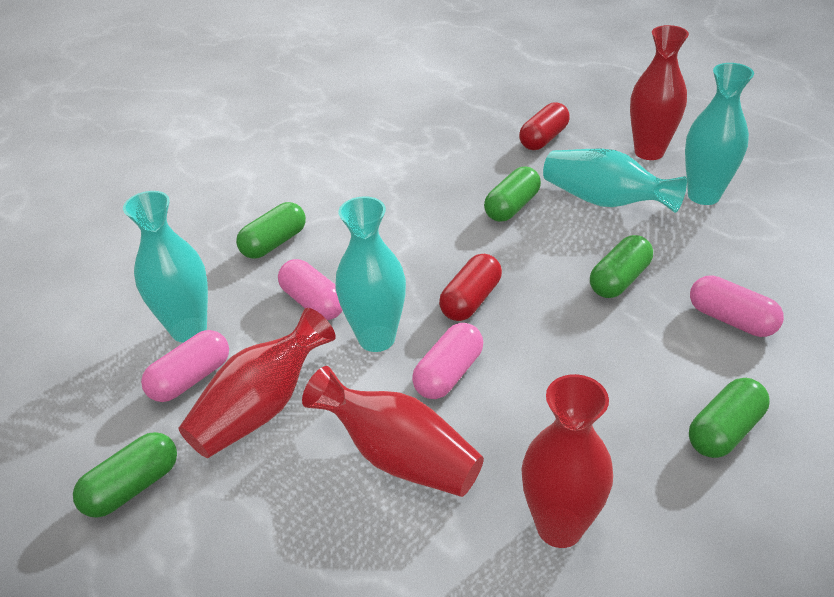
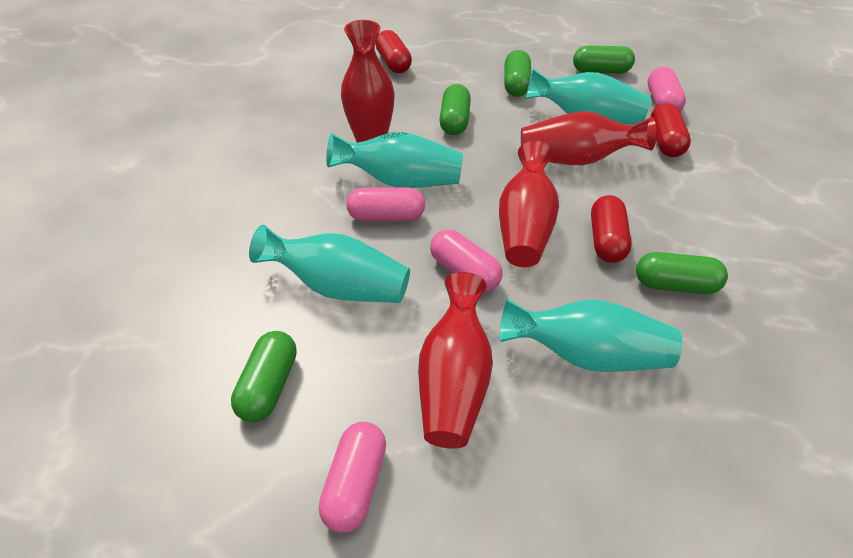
red capsule: [439,254,502,321] [519,102,570,150] = 2 -> [375,30,412,73] [591,195,632,263] [650,103,691,157] = 3

